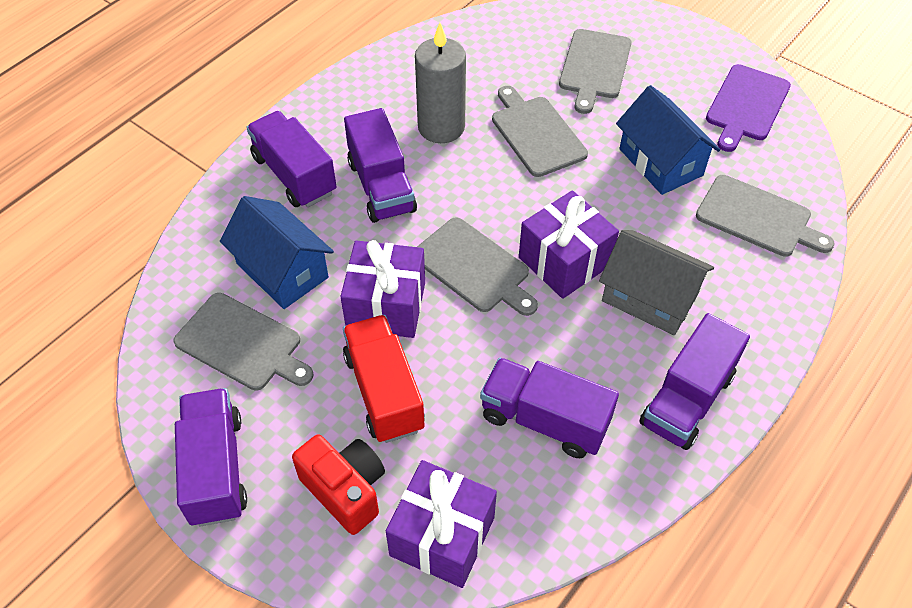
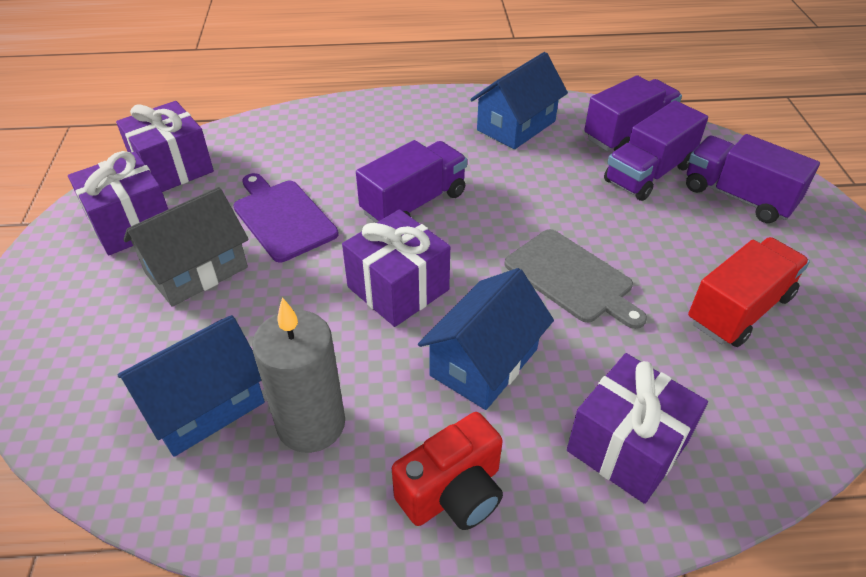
blue house: [220,196,334,309] [616,85,720,195] = 2 -> [118,315,265,457] [418,268,554,410] [470,52,568,149] = 3
grey cutting board: [173,293,313,391] [417,217,538,316] [492,86,588,177] [559,29,632,114] [696,175,835,257] = 5 -> [504,229,647,329] = 1
purple gift: [340,240,425,338] [386,460,497,588] [519,190,619,299] = 3 -> [68,151,168,255] [116,101,214,192] [342,209,450,327] [567,353,708,504] = 4
purple truck: [175,388,247,526] [246,111,337,207] [344,108,417,223] [480,358,619,458] [640,313,750,450] = 5 -> [356,140,467,223] [584,75,682,151] [604,100,708,201] [686,134,820,223] = 4

